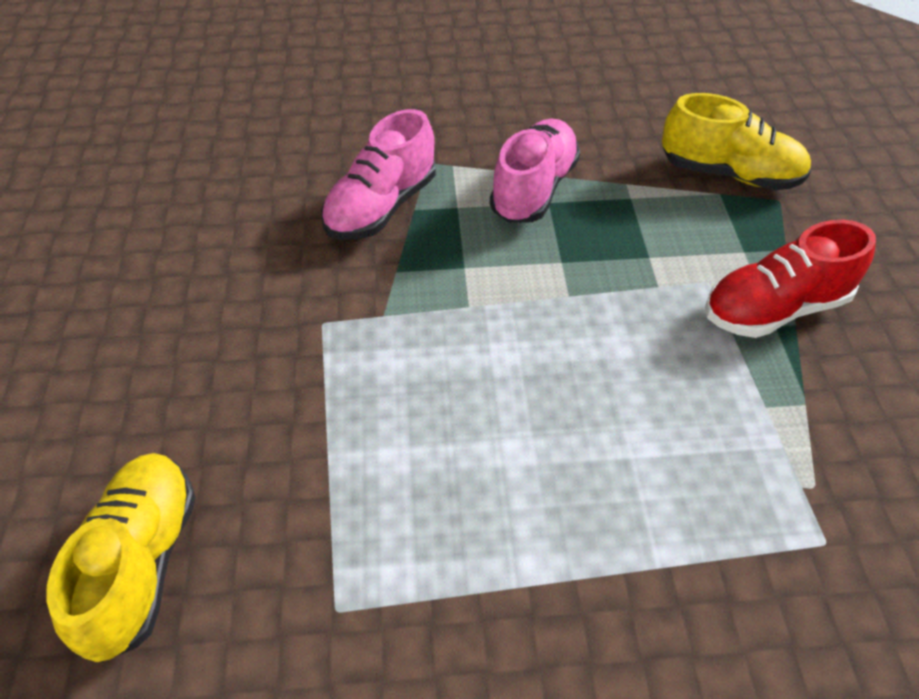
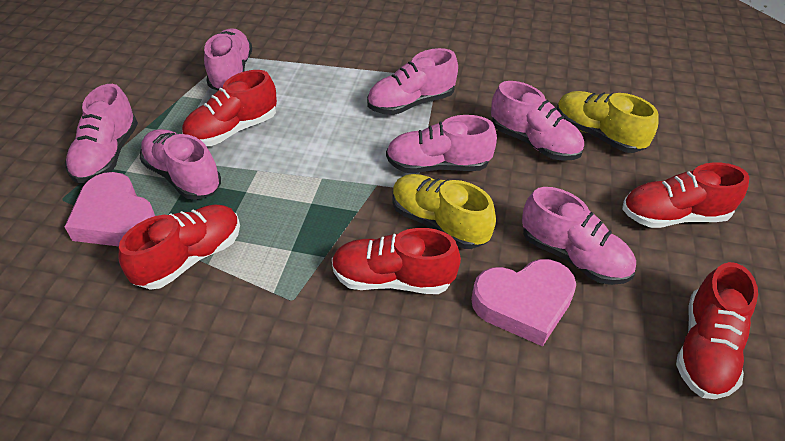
pink heart: none = 0 -> [65,172,155,246] [471,259,576,346] = 2
pink shoe: [321,109,436,240] [490,119,580,223] = 2 -> [65,84,138,183] [140,129,221,200] [204,28,252,90] [367,48,458,115] [386,115,497,173] [491,81,584,161] [522,187,636,285] = 7
red shoe: [705,220,876,338] = 1 -> [119,204,240,290] [182,70,277,146] [332,228,461,294] [622,163,749,228] [676,262,758,399] = 5

